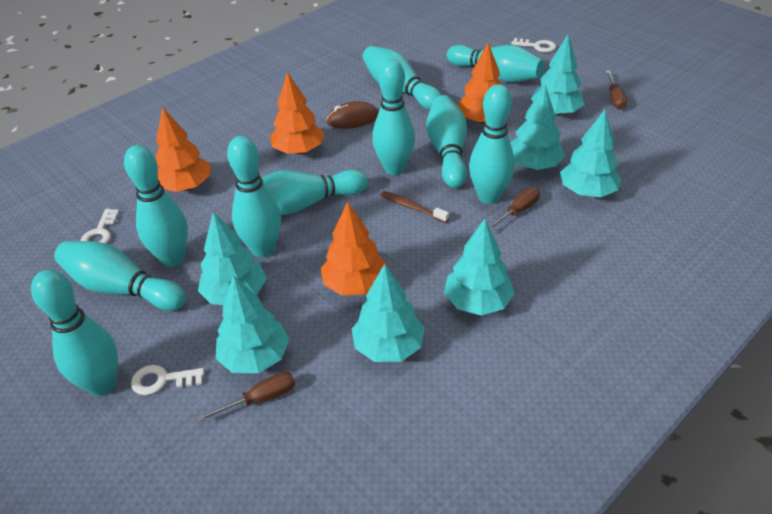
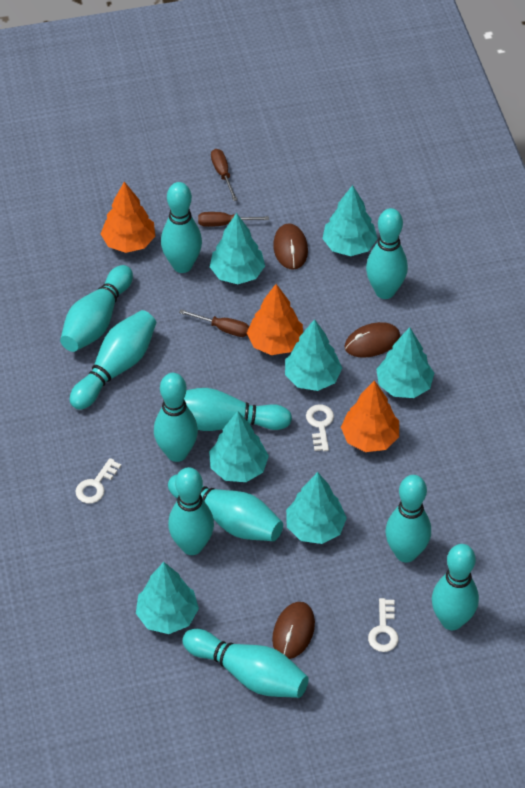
brown mouse: [326,101,379,129] = 1 -> [272,602,315,659] [273,223,308,270] [344,322,400,357] = 3
brown toothbrush: [380,191,449,223] = 1 -> none = 0
orange tree: [156,107,210,192] [270,72,324,154] [321,201,388,295] [457,43,502,124] = 4 -> [101,182,155,253] [247,284,303,355] [341,380,399,452] = 3
turquoise bowling pin: [31,270,118,396] [54,241,186,311] [124,145,188,267] [227,136,281,257] [261,170,368,215] [362,46,441,110] [372,59,415,175] [426,95,467,188] [447,45,544,82] [469,84,515,204] = 10 -> [60,265,133,352] [70,310,156,410] [154,373,198,462] [161,182,202,273] [168,467,214,555] [168,474,283,541] [182,629,309,698] [184,388,292,431] [366,208,408,299] [385,475,431,563] [432,544,479,630] = 11

